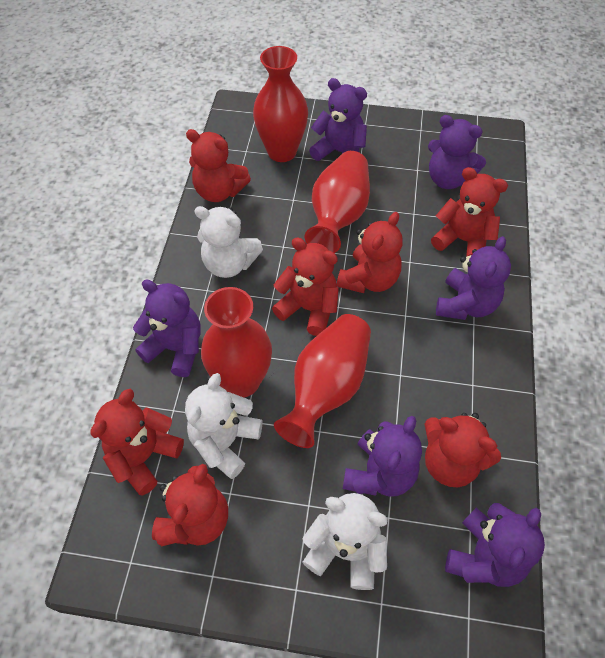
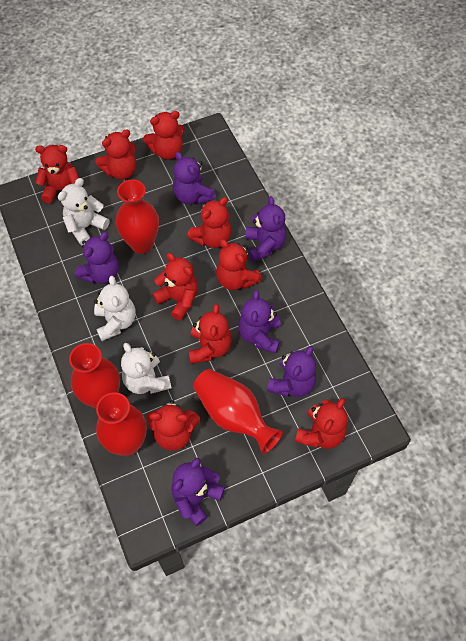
red teddy bear: [90,389,184,496] [152,464,228,546] [186,129,251,202] [272,237,339,336] [337,212,402,293] [424,413,501,487] [431,167,508,257] = 7 -> [35,145,79,204] [96,129,136,179] [143,111,185,160] [147,400,200,451] [152,253,198,320] [187,197,231,248] [188,304,232,364] [216,239,262,290] [295,398,347,449] = 9

